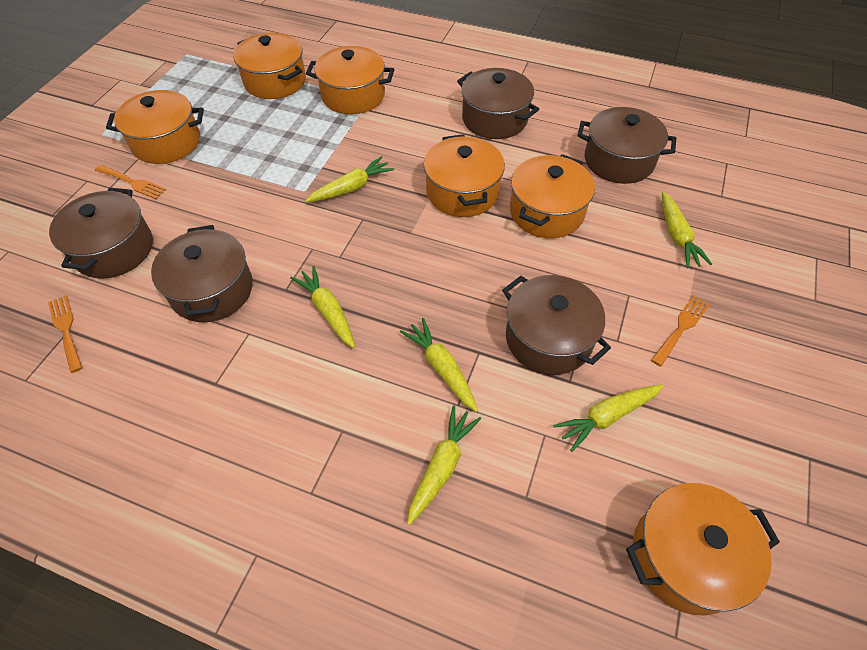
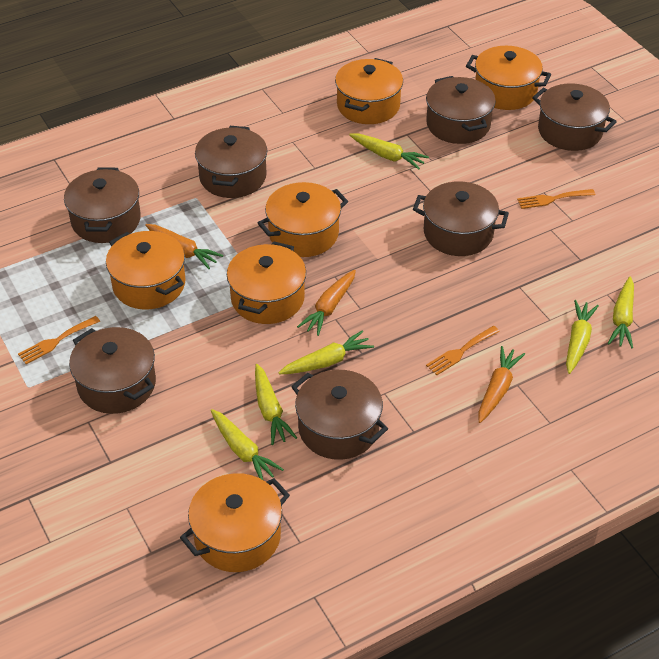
brown pot: [49,188,153,279] [151,225,253,322] [457,68,539,139] [502,275,611,375] [578,107,676,184] = 5 -> [64,168,141,243] [69,327,156,414] [195,126,267,198] [291,370,388,460] [413,181,509,256] [426,76,496,144] [532,83,617,151] = 7
orange carrot: none = 0 -> [145,224,223,269] [297,270,356,336] [478,346,525,423] = 3

